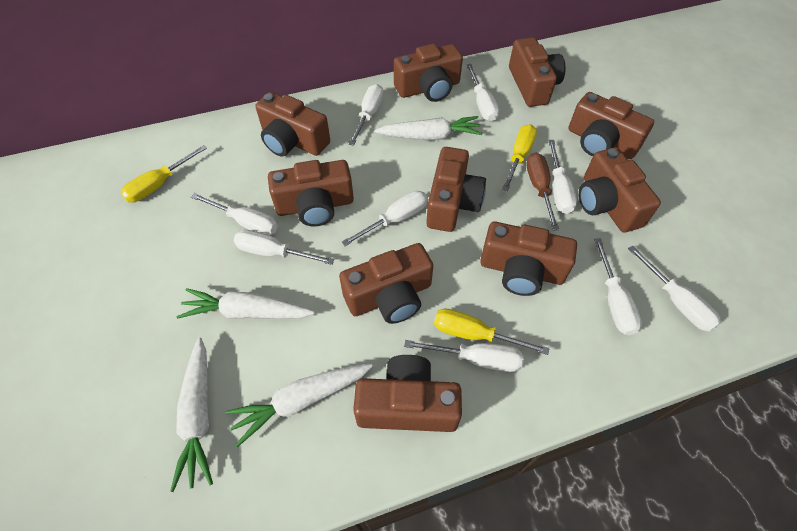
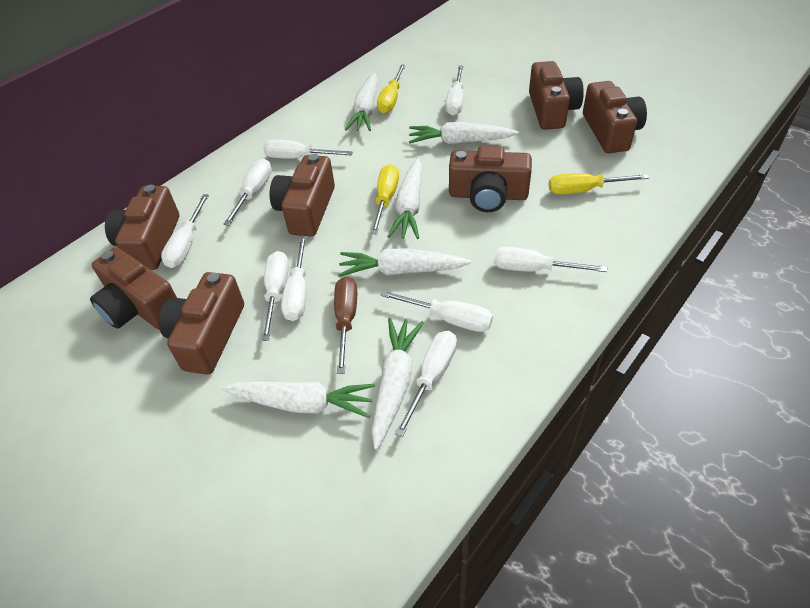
brown camera: [255,92,330,157] [268,160,354,227] [339,243,433,324] [353,355,462,432] [394,44,463,102] [426,147,486,232] [480,222,577,296] [509,37,566,107] [568,92,654,159] [579,147,661,233] = 10 -> [90,247,177,329] [105,185,179,270] [159,272,244,375] [270,154,335,236] [449,146,532,212] [529,61,584,130] [583,81,647,153] = 7
white carrot: [170,337,213,492] [176,288,315,319] [225,363,373,447] [374,116,482,140] = 4 -> [221,382,375,418] [338,248,471,277] [345,73,378,131] [371,318,424,450] [387,158,422,239] [409,122,519,144] = 6

